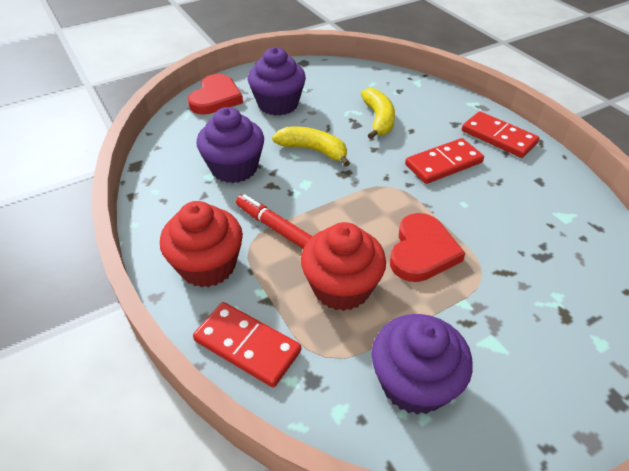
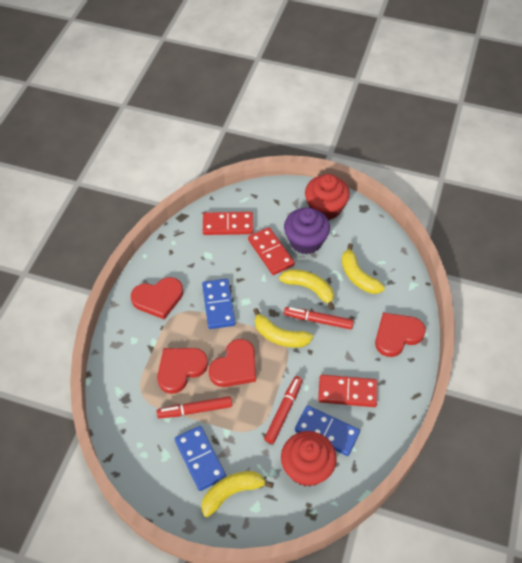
blue domino: none = 0 -> [175,426,226,491] [202,279,235,329] [295,405,360,456] = 3
purple cupcake: [196,107,264,183] [248,47,306,116] [372,314,473,415] = 3 -> [284,207,330,254] = 1
red heart: [188,74,243,115] [390,213,465,282] = 2 -> [131,277,183,319] [157,348,208,394] [209,339,256,387] [375,313,426,357] = 4
red marker: [236,194,312,249] = 1 -> [157,396,232,419] [264,376,302,444] [284,307,354,329] = 3
yellow banana: [272,126,350,167] [361,88,395,139] = 2 -> [201,471,274,517] [253,308,313,348] [279,269,335,310] [341,243,385,294] = 4

